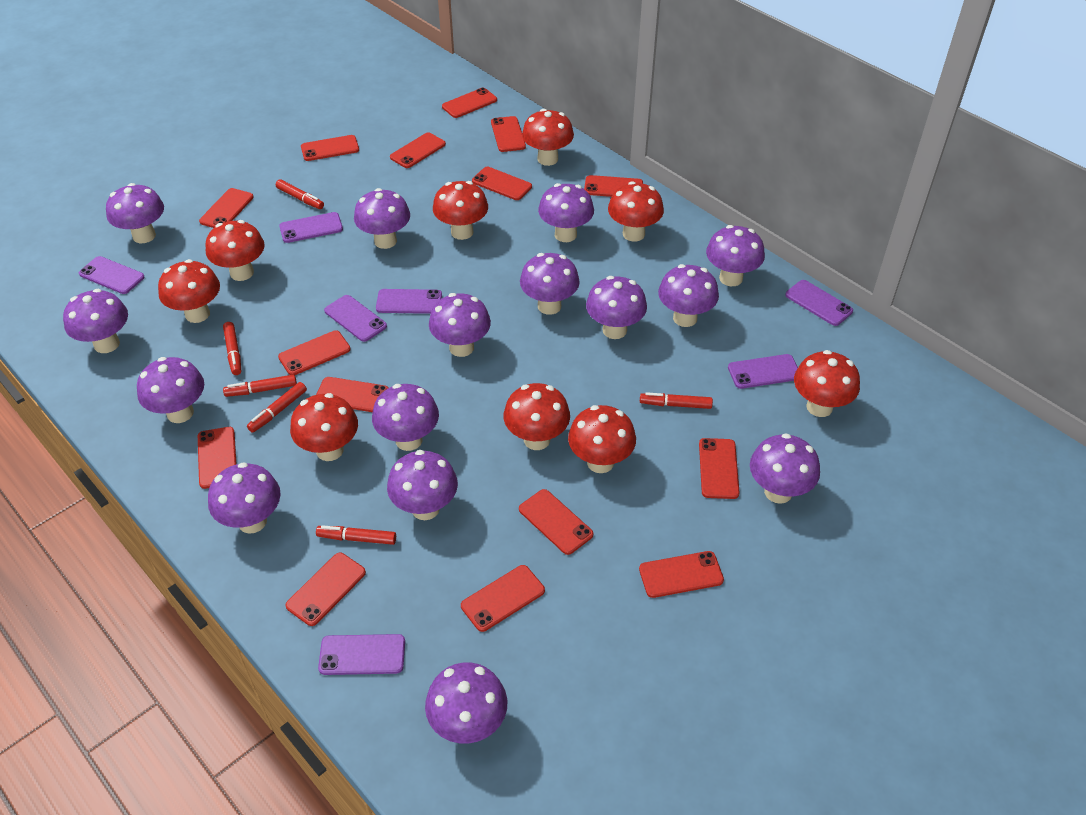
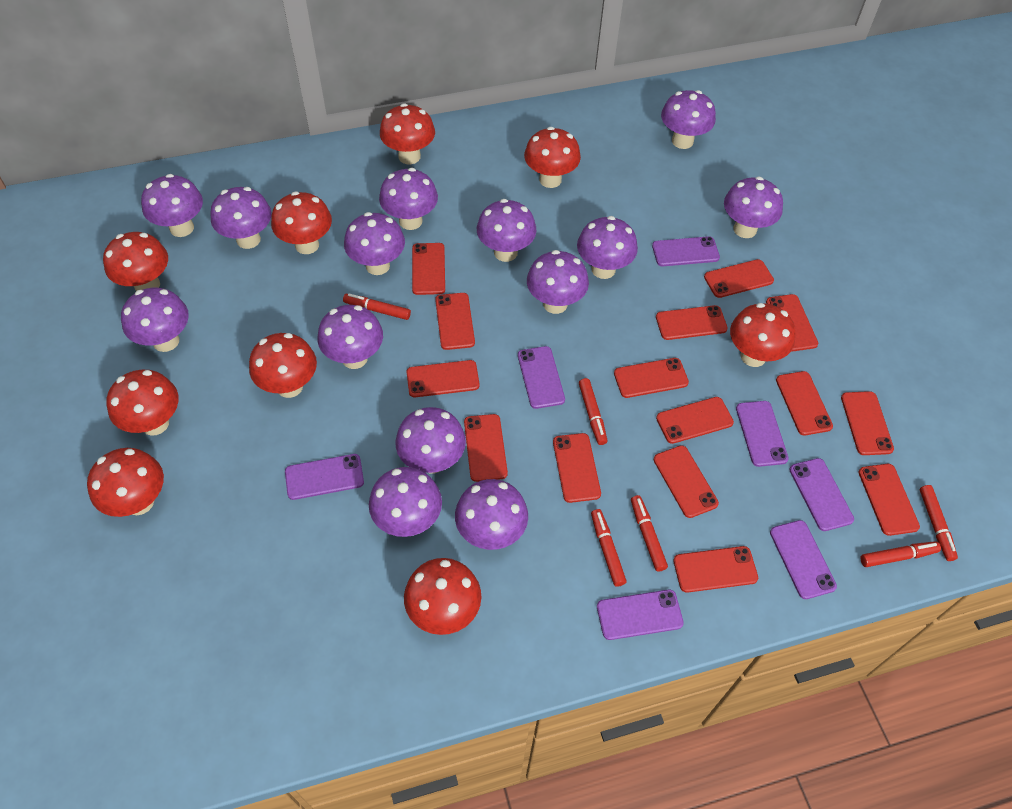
purple mushroom: [63,289,128,353] [106,183,164,243] [137,357,204,423] [208,462,281,534] [354,188,410,249] [372,384,439,451] [387,450,458,520] [425,662,507,744] [429,293,491,357] [520,253,580,315] [538,183,594,242] [586,276,647,339] [658,264,719,327] [706,225,765,286] [750,433,820,504] = 15 -> [121,288,189,352] [141,174,203,237] [210,187,272,249] [317,305,383,369] [344,212,405,275] [369,467,442,537] [379,168,438,230] [396,407,466,473] [455,479,528,550] [477,199,536,262] [527,250,589,314] [577,216,638,279] [661,90,716,149] [724,177,783,238] = 14

